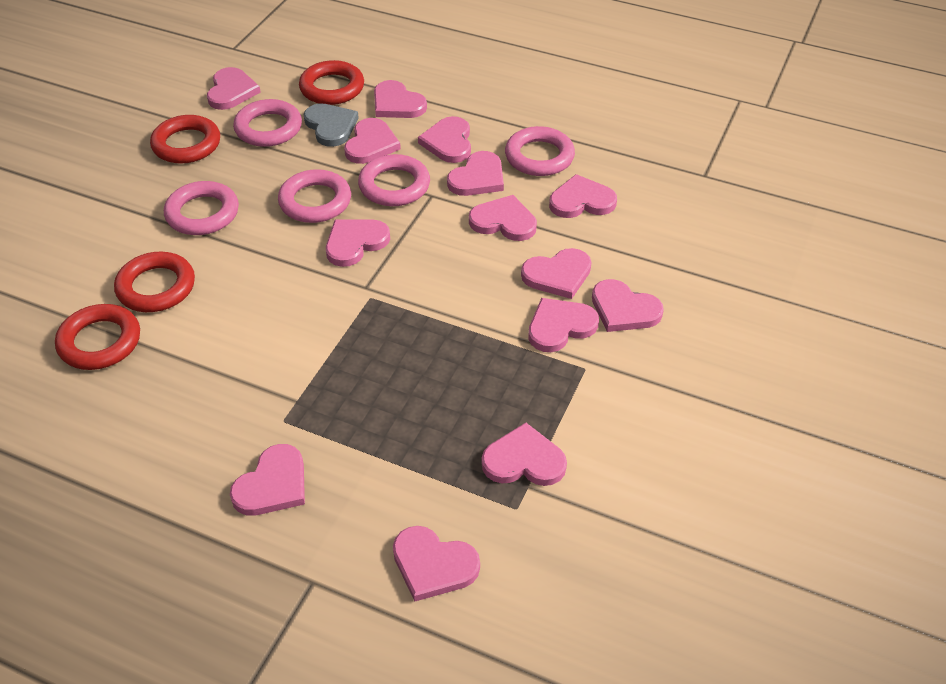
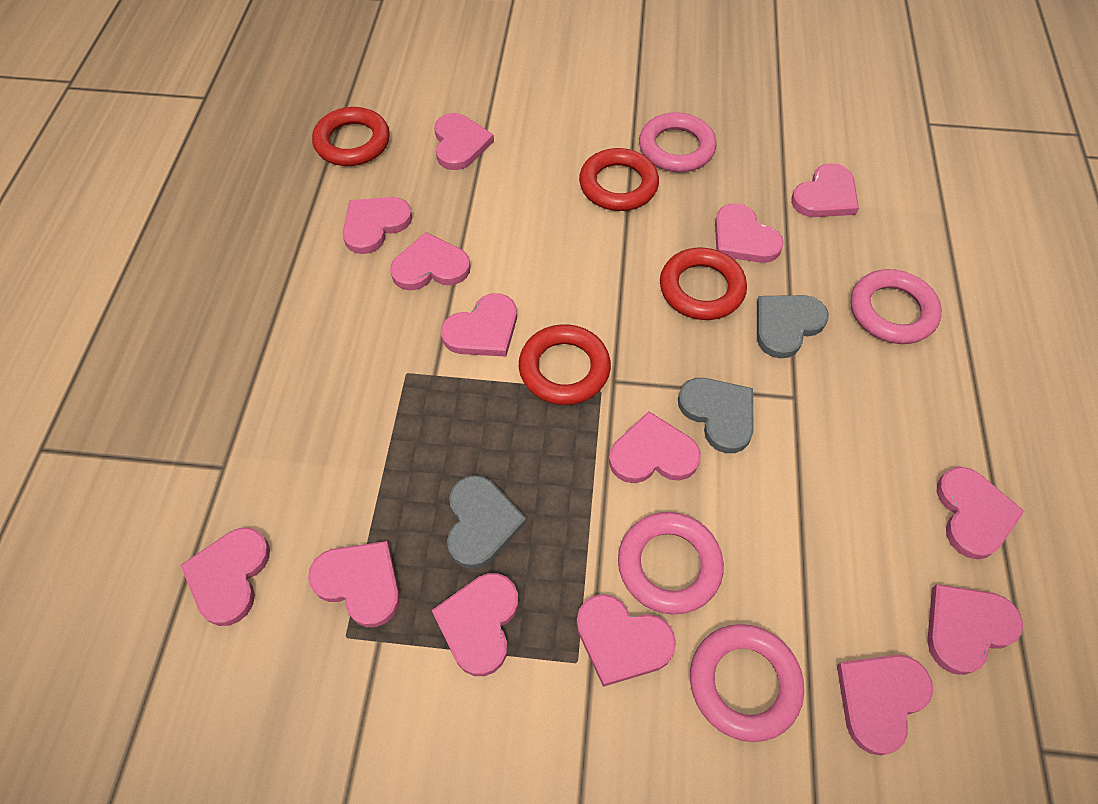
grey heart: [303,103,359,147] = 1 -> [447,475,527,569] [678,378,754,453] [757,295,829,359] = 3
pink ring: [164,181,239,235] [233,99,302,147] [278,169,351,223] [358,154,430,206] [505,126,575,176] = 5 -> [618,512,724,615] [639,112,716,172] [690,624,804,742] [850,269,942,344] = 4

